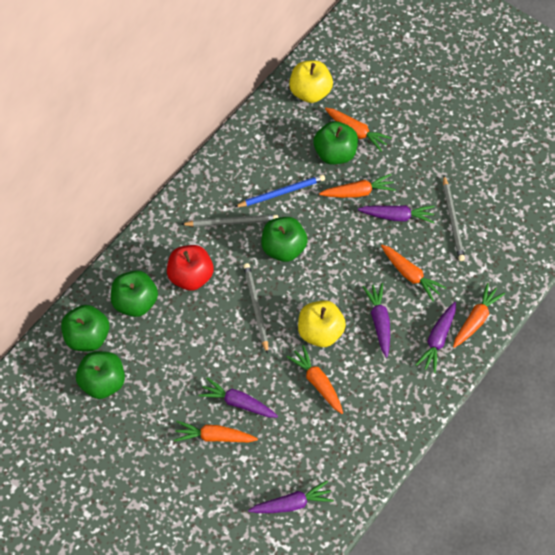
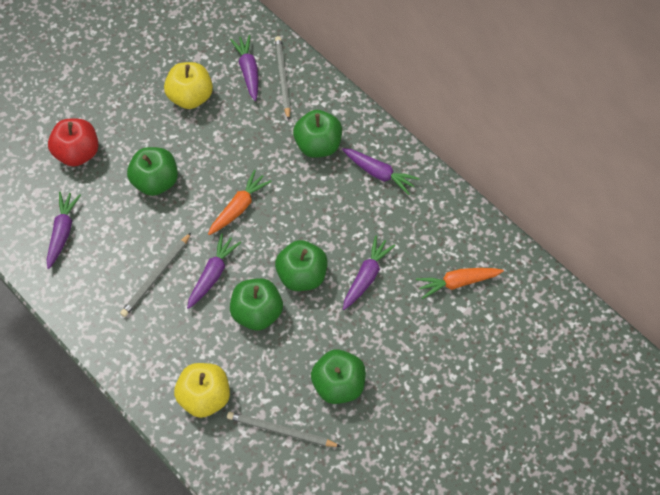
blue pencil: [235,175,325,207] = 1 -> none = 0
orange carrot: [174,421,258,442] [286,345,343,414] [319,174,396,198] [325,108,392,152] [381,245,446,301] [453,283,505,348] = 6 -> [208,170,272,235] [416,268,504,299] = 2

